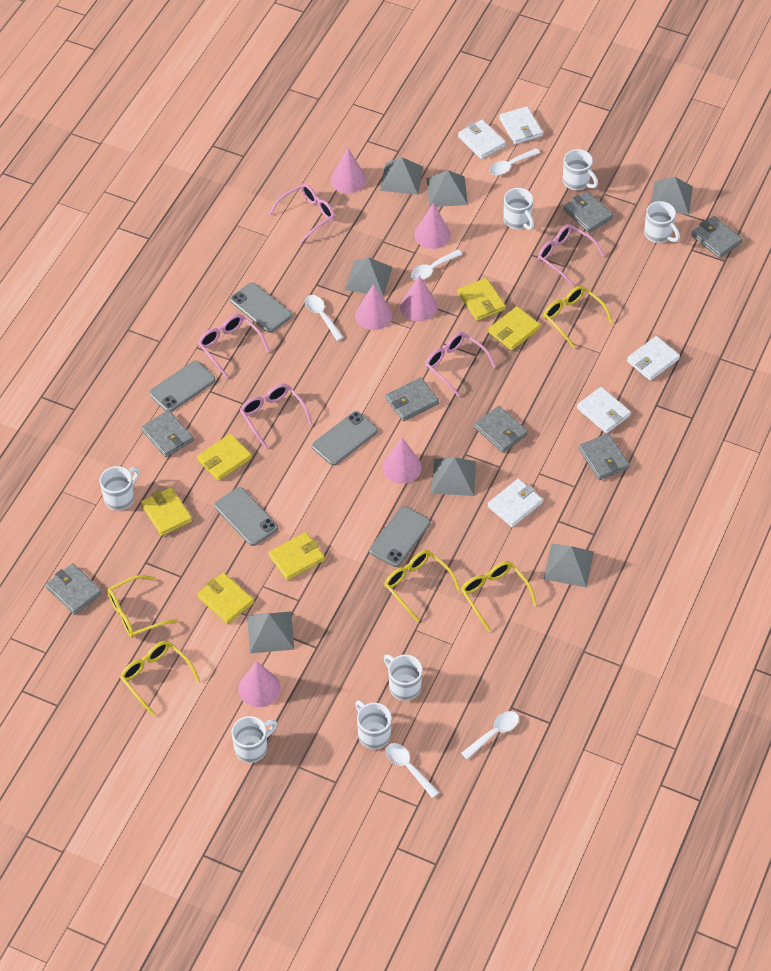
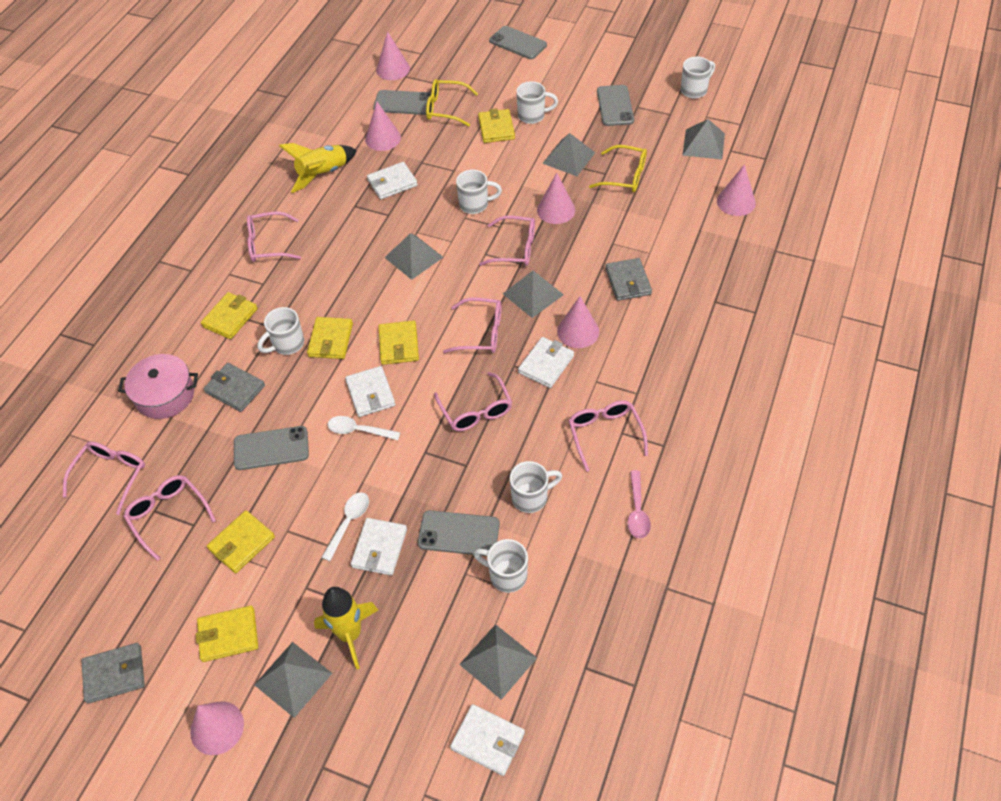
grey pyramid: [247,611,294,653] [345,257,393,297] [380,157,423,195] [426,170,468,207] [432,457,476,496] [544,543,594,588] [651,177,693,215] = 7 -> [254,642,332,718] [384,233,443,280] [459,624,537,700] [503,271,564,318] [542,133,595,176] [683,119,725,160] = 6
grey wallet: [45,563,102,615] [141,410,194,457] [386,377,439,421] [474,406,528,453] [563,191,613,233] [578,433,630,480] [691,216,743,258] = 7 -> [81,643,145,704] [204,363,265,412] [605,258,652,301] = 3
pink glasses: [198,314,270,378] [240,384,312,449] [269,183,335,244] [425,332,496,397] [538,224,604,286] = 5 -> [63,441,145,515] [123,475,216,561] [247,212,301,262] [434,372,512,431] [443,298,501,353] [479,216,535,266] [568,400,648,472] = 7
pink pot: none = 0 -> [118,354,198,419] = 1
pink spoon: none = 0 -> [627,470,651,539] = 1
white mug: [100,466,140,511] [232,716,277,763] [355,700,392,749] [384,654,423,701] [503,188,534,230] [563,149,598,190] [644,201,680,243] = 7 -> [258,307,304,355] [456,170,502,214] [473,539,528,593] [510,461,562,513] [516,81,558,124] [681,56,715,99] = 6
white spoon: [305,295,344,341] [386,743,439,798] [411,250,462,280] [461,711,519,759] [489,148,540,175] = 5 -> [321,493,369,561] [328,416,401,440] = 2
yellow glasses: [107,575,178,638] [120,641,200,716] [384,550,461,622] [461,561,537,632] [543,286,613,349] = 5 -> [426,79,478,127] [589,145,647,192] = 2
yellow rocket: none = 0 -> [279,143,357,193] [314,587,378,669] = 2

